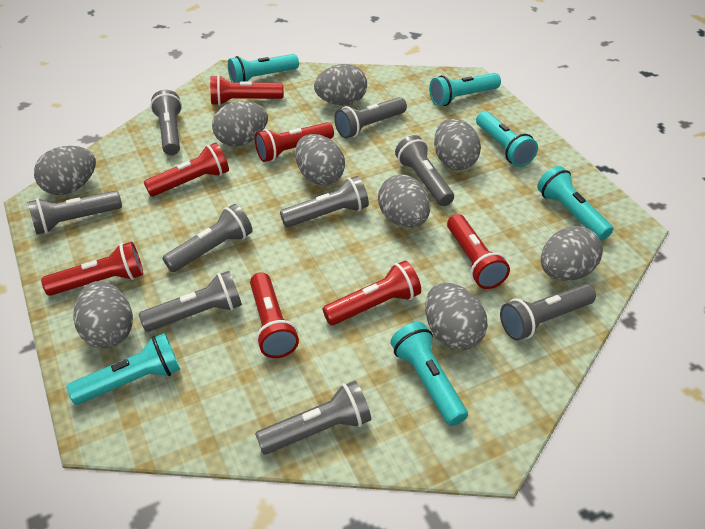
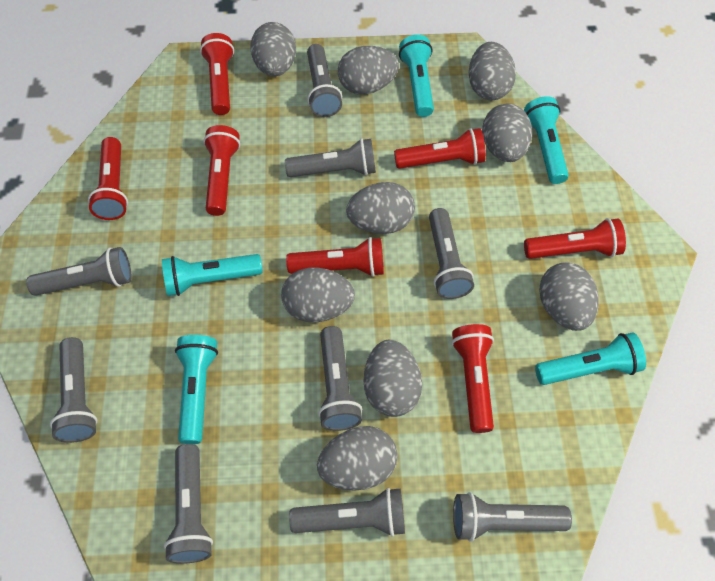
turquoise flashlight: [67,333,180,405] [228,54,299,82] [390,322,468,426] [429,73,501,106] [476,111,538,167] [537,166,613,240] = 6 -> [162,254,263,296] [175,335,218,444] [399,35,434,117] [524,96,569,184] [535,332,646,385] = 5

